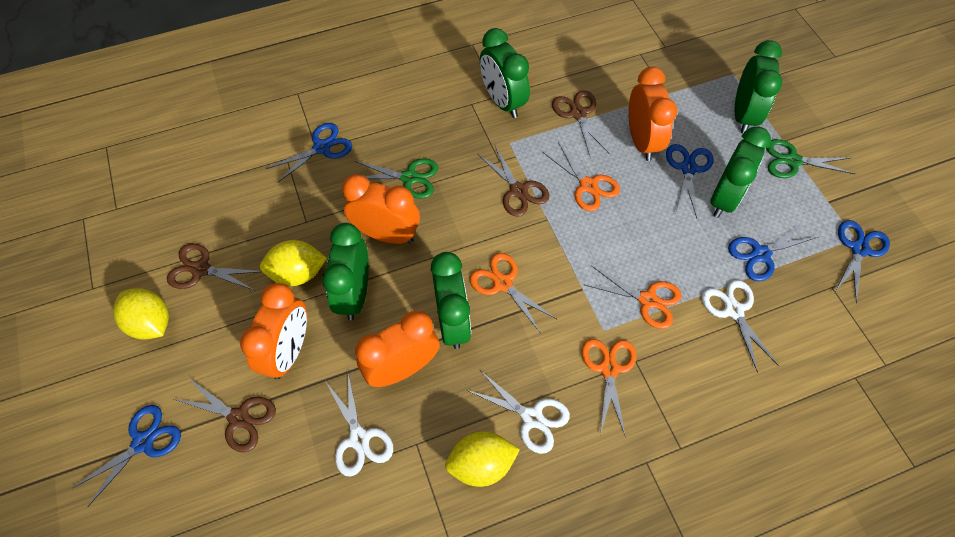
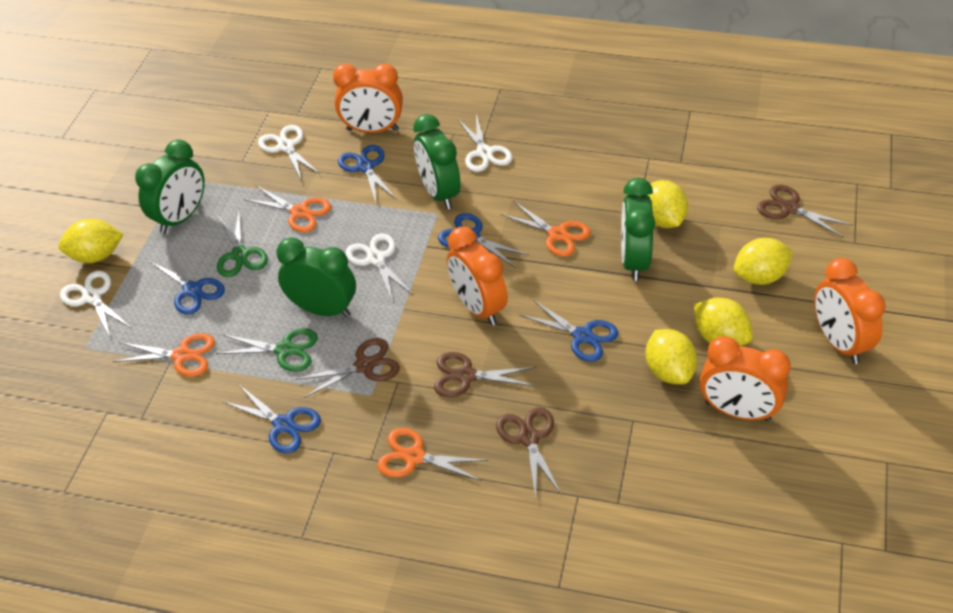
green clock: [322,223,369,320] [431,252,471,349] [480,28,530,118] [710,126,771,218] [735,40,782,134] = 5 -> [135,140,205,234] [277,237,356,317] [413,114,460,209] [621,178,655,281] = 4
white scissors: [326,373,393,476] [467,370,570,454] [702,280,779,373] = 3 -> [60,271,132,339] [258,125,321,182] [345,234,414,302] [457,114,512,172] = 4
yellow lemon: [113,288,169,340] [260,240,327,286] [445,432,520,487] = 3 -> [58,219,124,263] [645,329,697,384] [647,180,688,228] [694,298,753,346] [733,238,793,285] = 5

